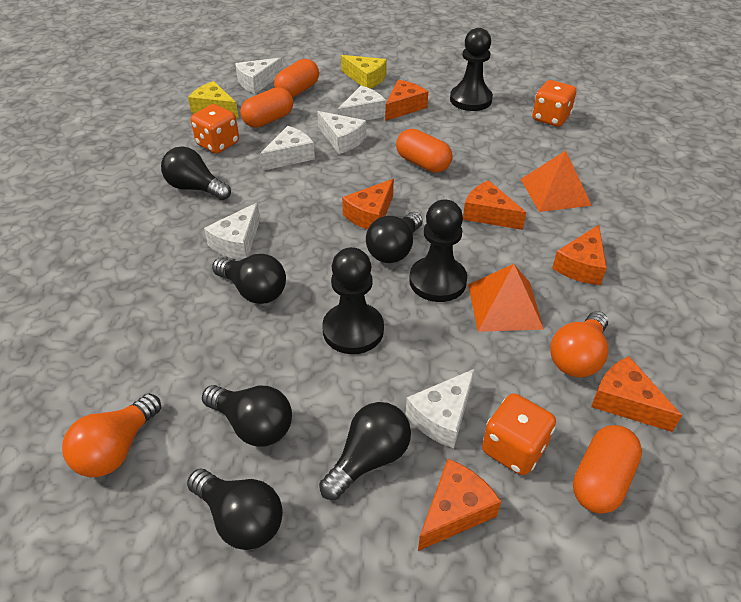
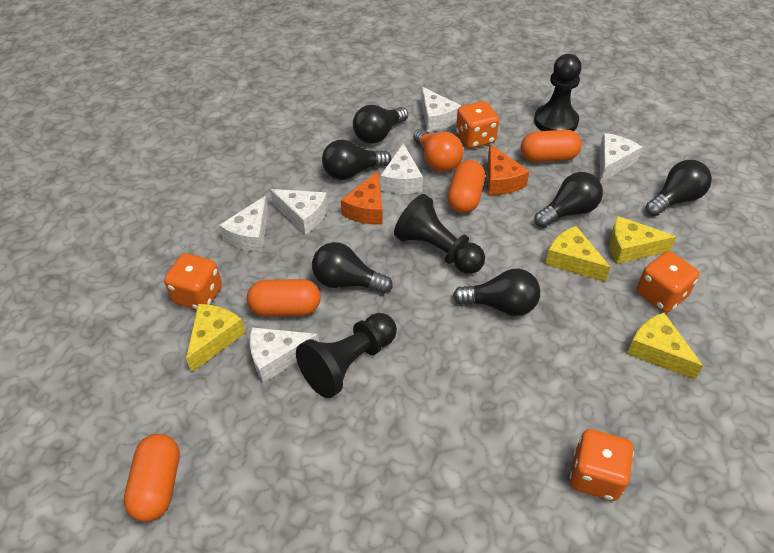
orange cheese: [342,179,394,230] [385,80,428,121] [418,459,501,551] [463,180,526,230] [552,225,607,285] [591,356,682,432] = 6 -> [341,171,383,225] [488,144,529,195] = 2
orange dice: [191,104,239,154] [482,393,556,475] [532,80,576,127] = 3 -> [164,253,222,310] [456,101,499,148] [570,429,634,501] [637,251,699,312] = 4
orange light bulb: [62,393,161,477] [550,311,608,377] = 2 -> [413,129,463,172] = 1
orange pyramid: [468,264,544,332] [521,151,592,212] = 2 -> none = 0
yellow cheese: [188,81,239,119] [341,55,387,89] = 2 -> [186,304,245,372] [545,226,611,282] [609,216,677,264] [627,313,703,380] = 4

